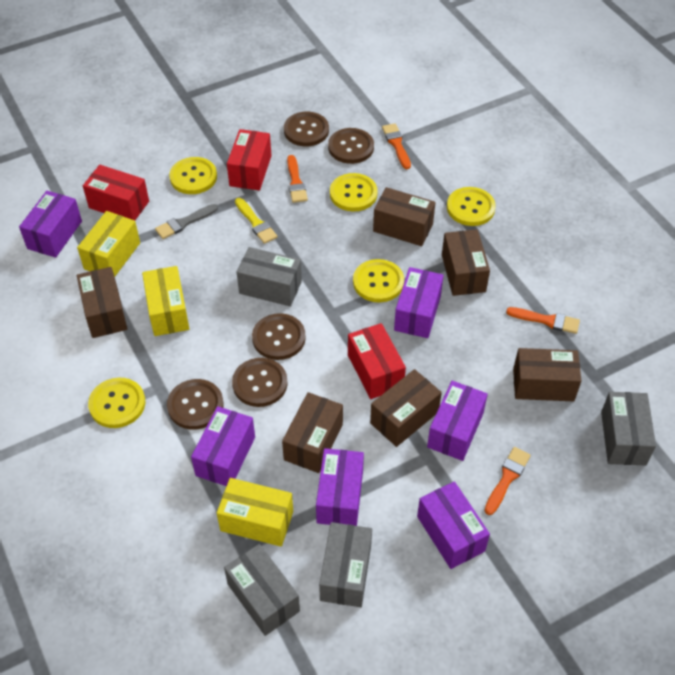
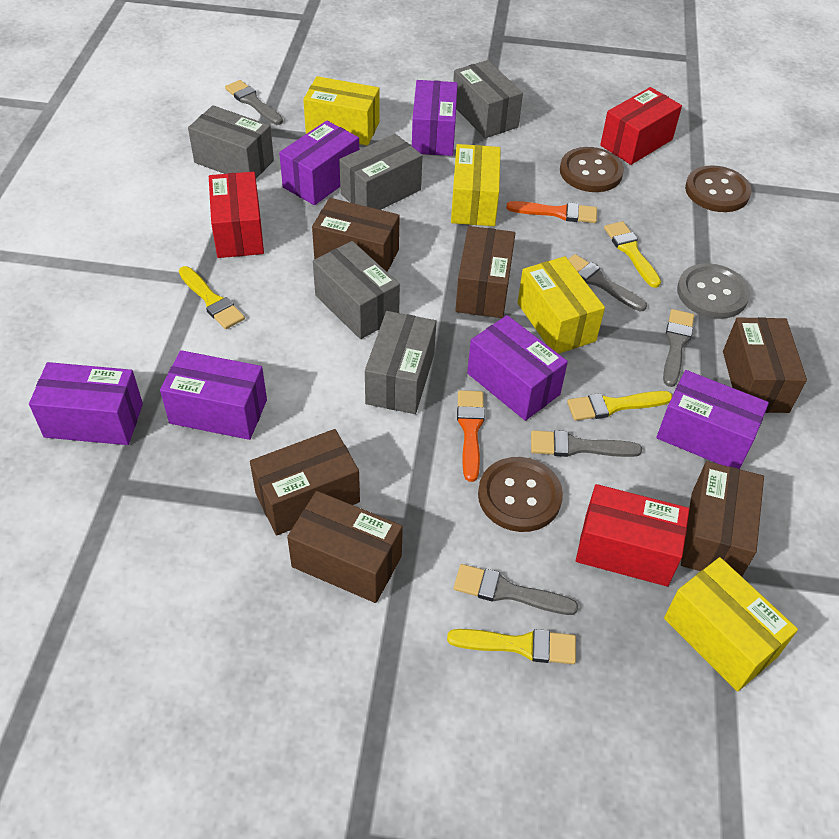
brown button: [167,379,224,430] [232,358,288,407] [252,313,306,360] [284,112,329,146] [328,128,374,164] = 5 -> [478,457,563,532] [560,147,624,192] [685,165,752,212] = 3
grey box: [224,544,300,636] [237,247,302,306] [319,522,372,607] [601,392,656,465] = 4 -> [188,105,274,178] [313,241,400,339] [339,134,422,210] [365,311,436,414] [453,60,523,138] = 5
grey brush: [155,204,218,239] = 1 -> [225,80,283,125] [454,564,579,615] [531,430,642,457] [568,254,647,311] [663,309,694,387] = 5
grey button: none = 0 -> [677,263,750,319] = 1
orange brush: [287,155,308,203] [382,123,411,169] [484,447,531,515] [506,307,580,334] = 4 -> [457,390,485,482] [506,201,597,223] = 2
yellow box: [77,211,140,277] [142,266,189,336] [217,478,293,547] = 3 -> [303,76,380,146] [451,144,501,226] [517,256,605,354] [664,557,798,692] = 4
yellow brush: [235,198,278,244] = 1 -> [179,266,245,329] [447,629,576,664] [567,391,672,421] [604,221,661,288] = 4
yellow button: [88,378,145,428] [169,157,217,194] [330,173,378,211] [353,259,404,302] [447,187,496,226] = 5 -> none = 0

